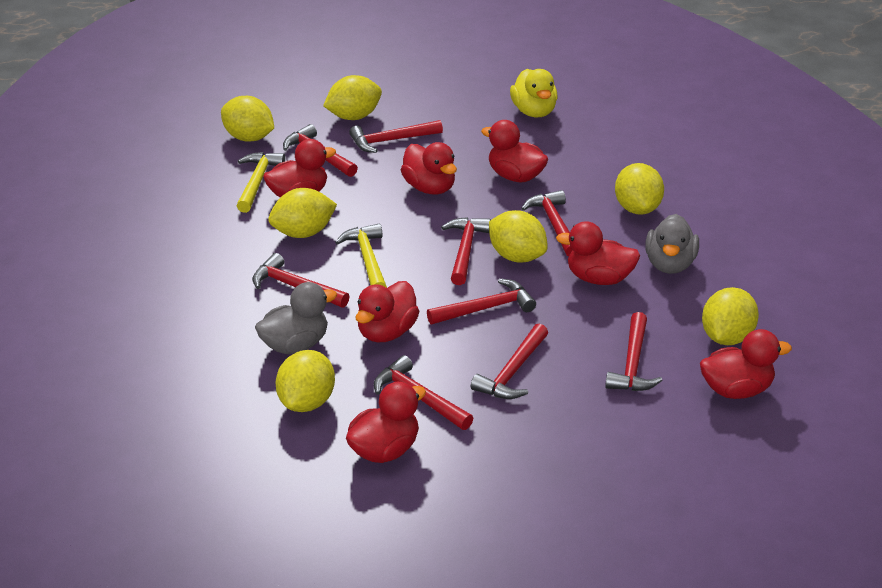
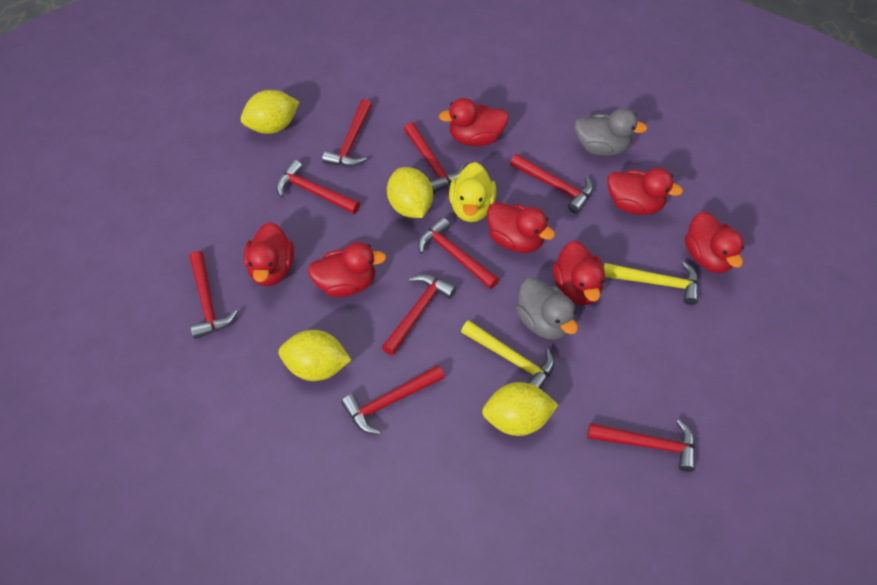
yellow lemon: [221,96,274,142] [268,188,337,238] [276,350,335,412] [323,75,382,120] [489,210,548,263] [615,163,664,215] [702,287,759,345] = 7 -> [241,90,299,134] [279,330,351,381] [387,167,433,218] [482,382,558,436] = 4

